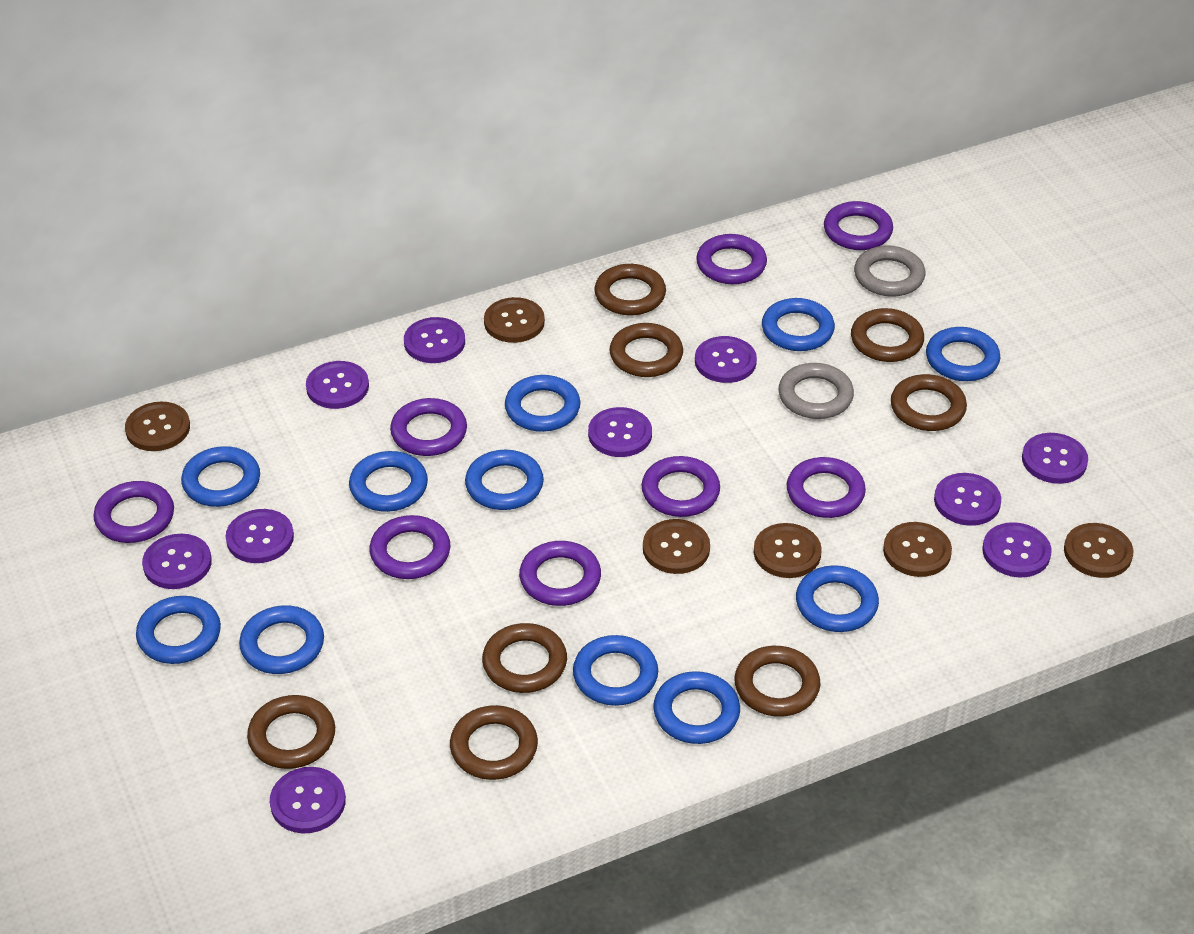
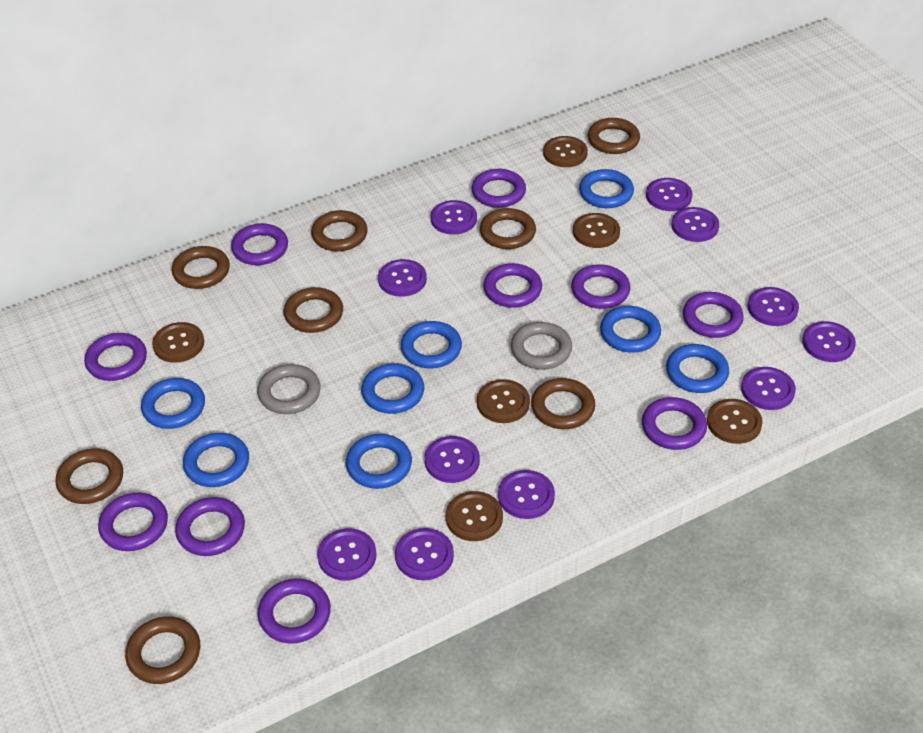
blue ring: [136,596,221,664] [181,446,260,507] [239,605,324,674] [349,451,428,512] [465,450,544,510] [505,375,580,432] [573,635,658,706] [653,671,740,744] [762,298,835,351] [796,565,879,632] [926,327,1000,381] = 11 -> [141,378,205,429] [183,433,249,487] [346,434,412,489] [361,363,424,414] [400,321,462,368] [579,169,634,208] [600,306,661,353] [666,344,729,393] = 8
purple button: [142,534,212,589] [226,509,294,563] [270,767,346,833] [306,361,369,409] [404,317,465,363] [588,407,652,457] [695,336,757,383] [934,473,1001,526] [982,522,1051,577] [1022,433,1088,484] = 10 -> [317,528,377,581] [378,259,427,297] [395,528,454,581] [424,436,480,483] [431,200,477,235] [498,470,555,519] [646,178,693,211] [672,207,719,242] [741,367,796,410] [747,287,799,326] [802,321,856,362] = 11
purple ring: [93,481,174,543] [369,515,450,579] [390,398,467,456] [519,541,601,606] [641,456,720,517] [696,234,767,284] [787,457,866,518] [824,201,893,250] = 8 -> [84,333,147,381] [98,493,168,551] [175,497,245,556] [231,223,288,265] [258,578,331,643] [471,169,526,208] [483,263,542,308] [571,264,631,309] [642,397,707,450] [683,292,744,338] = 10

